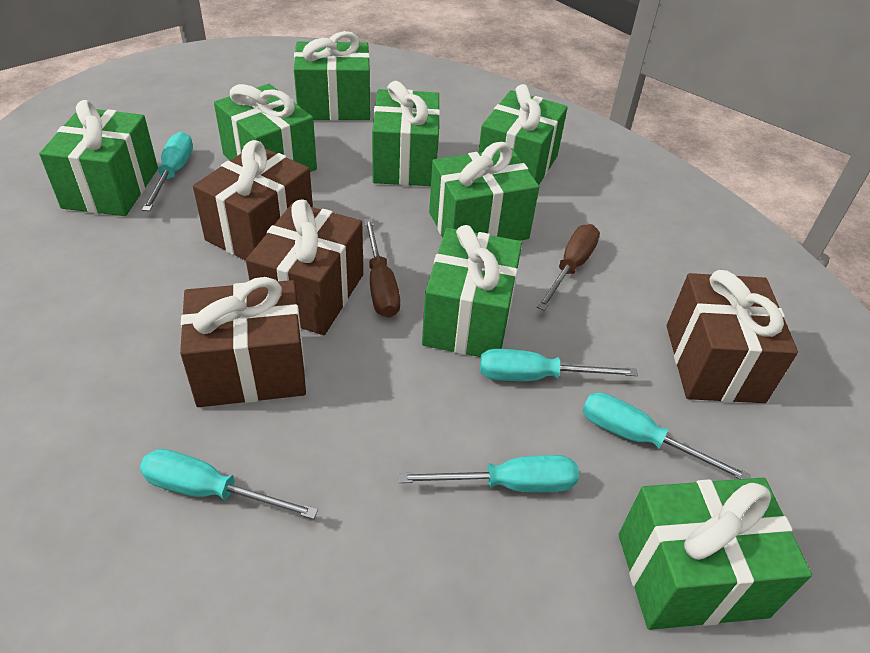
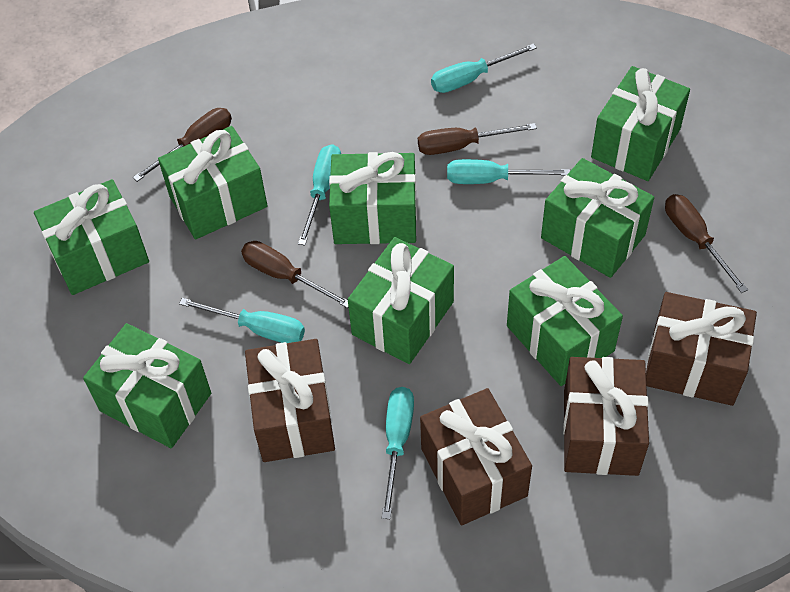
brown screwdriver: [364,219,400,318] [537,224,600,311] = 2 -> [133,108,232,182] [241,241,348,308] [418,123,537,155] [665,194,748,293] = 4

